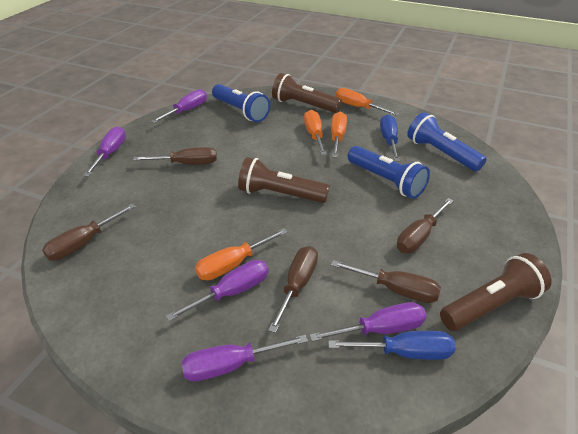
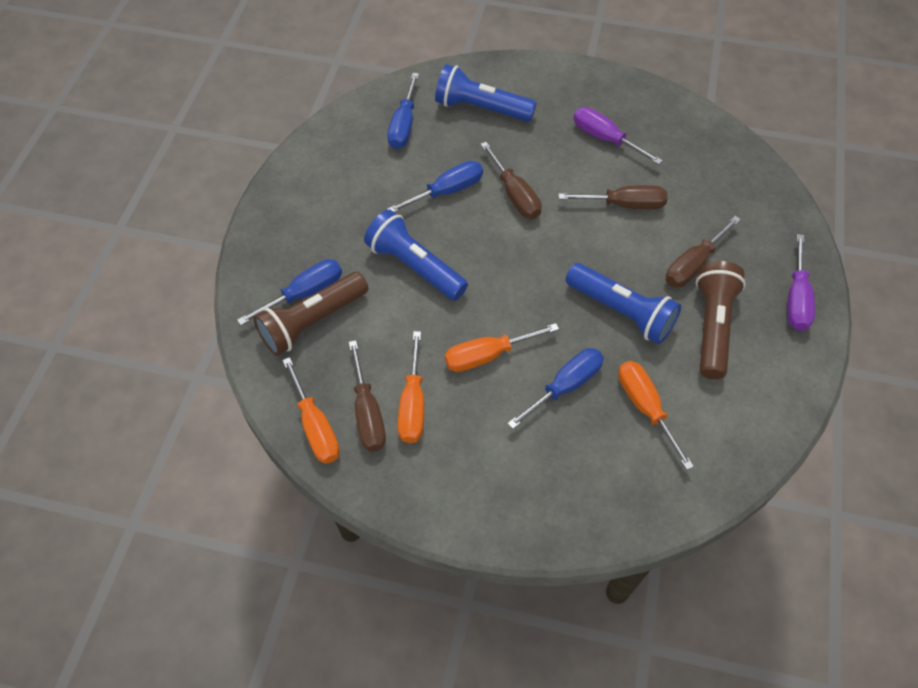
blue screwdriver: [328,331,456,360] [380,114,400,161] = 2 -> [237,259,342,325] [387,73,419,149] [387,161,483,212] [507,348,604,429] = 4
brown flashlight: [238,157,330,203] [272,73,342,113] [440,253,552,331] = 3 -> [253,272,368,356] [696,261,746,379] = 2
brown screwdriver: [42,204,136,261] [133,147,217,165] [268,246,318,333] [331,260,441,303] [397,198,454,253] = 5 -> [349,340,386,451] [480,142,542,219] [559,185,667,209] [666,216,741,287] = 4
purple screwdriver: [83,126,126,177] [151,89,207,123] [166,260,268,321] [182,335,308,381] [310,302,427,342] = 5 -> [573,107,663,165] [787,234,815,331] = 2

